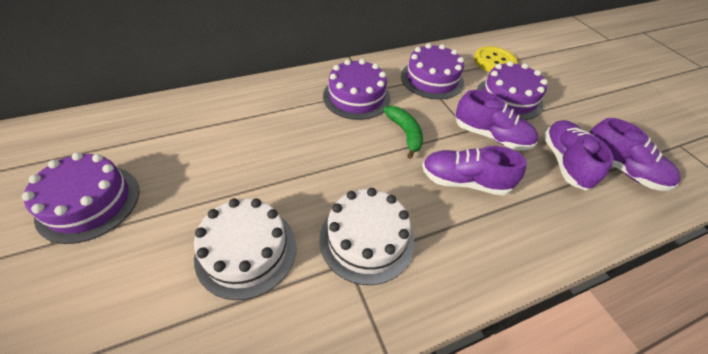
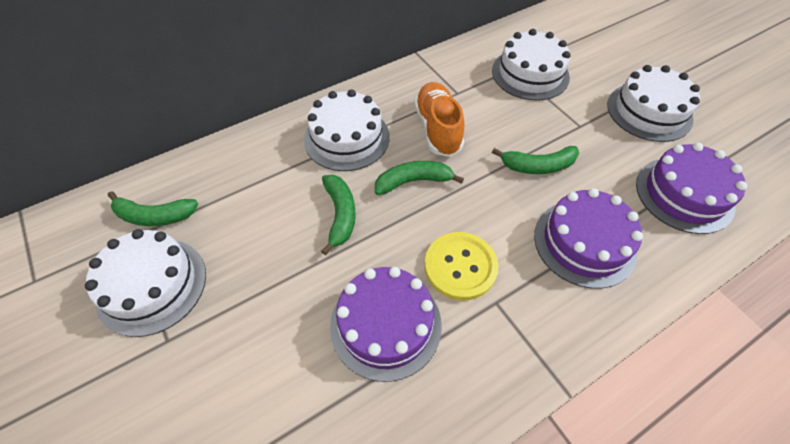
green banana: [384,106,423,159] = 1 -> [108,191,199,226] [321,175,356,255] [375,161,464,195] [492,146,579,174] = 4
orange shoe: none = 0 -> [414,82,464,157] = 1
purple cake: [22,152,140,244] [323,59,390,120] [401,43,464,99] [477,61,548,120] = 4 -> [330,267,442,382] [534,188,643,289] [636,143,747,234] = 3
purple shoe: [422,146,527,196] [455,90,538,150] [544,120,614,191] [589,118,681,191] = 4 -> none = 0
white cake: [194,198,296,300] [319,188,414,285] = 2 -> [85,229,206,337] [304,89,390,171] [492,29,571,101] [607,65,700,142] = 4

